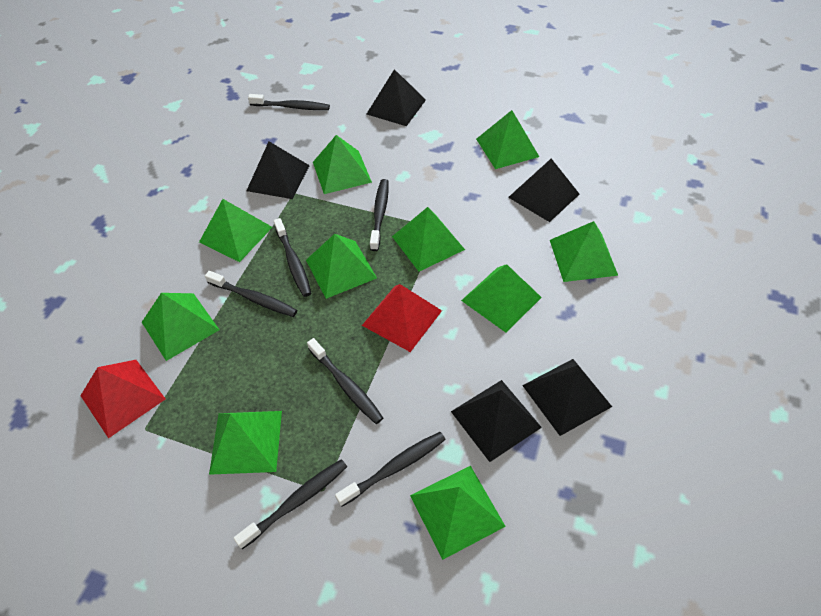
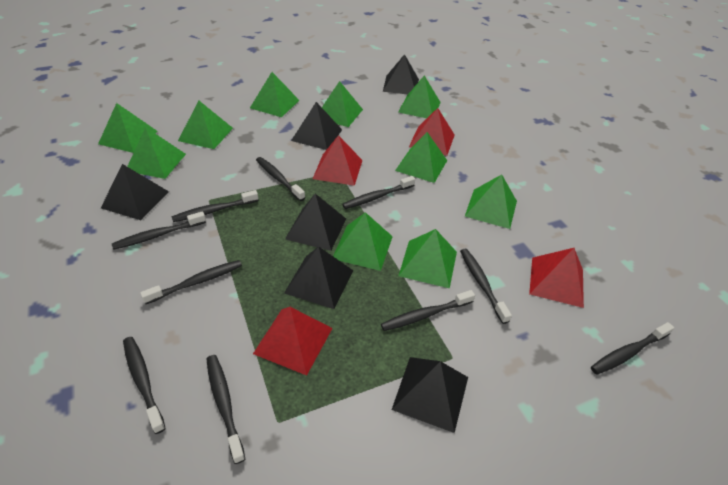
black pyramid: [246,141,310,199] [367,69,426,126] [451,380,542,462] [508,159,580,222] [522,359,612,436] = 5 -> [101,164,169,220] [284,246,353,309] [285,194,346,251] [291,102,342,150] [383,54,419,95] [392,357,468,433] = 6
black toothbrush: [205,271,297,317] [234,459,347,549] [248,94,330,110] [274,218,311,297] [307,338,383,424] [335,432,446,507] [370,179,389,251] = 7 -> [112,211,206,250] [123,337,166,434] [140,260,242,304] [171,190,258,222] [207,355,245,464] [256,157,305,201] [342,176,415,209] [381,290,475,331] [460,249,512,324] [591,322,674,375] = 10
red pyramid: [80,360,165,438] [362,284,442,352] = 2 -> [253,307,332,376] [313,135,363,186] [409,108,455,156] [529,248,584,308] = 4

